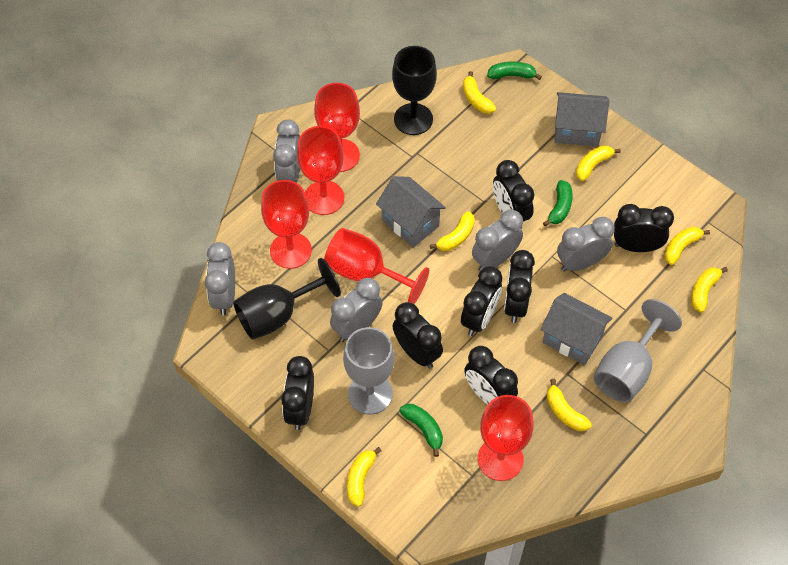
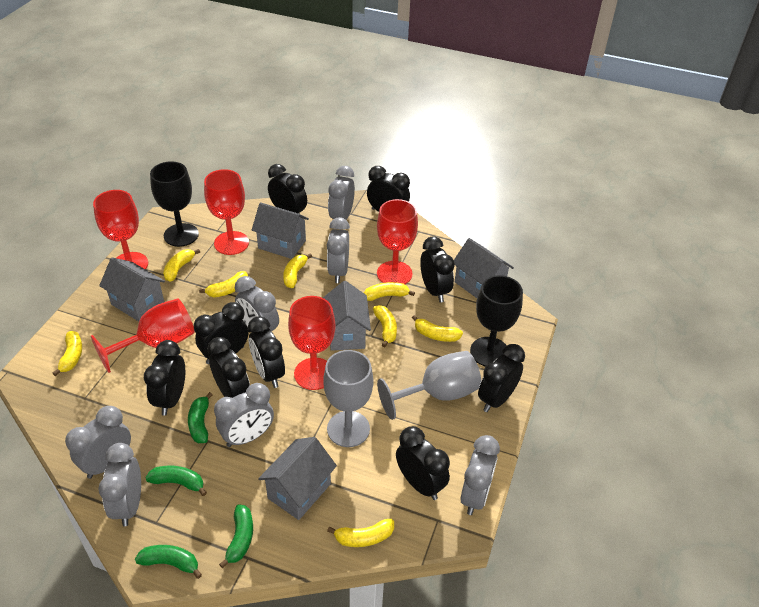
black clock: [281,356,314,430] [393,302,443,369] [461,266,503,336] [464,346,518,404] [493,160,534,229] [504,250,535,323] [614,204,674,252] = 7 -> [144,340,185,416] [194,302,248,364] [207,337,250,398] [248,316,285,388] [268,164,307,214] [367,166,410,212] [396,426,450,500] [420,236,455,303] [478,344,525,412] = 9
green banana: [399,404,443,457] [487,61,542,80] [543,180,573,226] = 3 -> [135,545,202,579] [146,466,207,496] [188,392,212,443] [219,504,253,568] = 4
grey clock: [205,242,235,315] [273,119,300,183] [330,278,383,342] [472,210,523,271] [557,217,615,272] = 5 -> [65,406,131,479] [98,443,141,526] [214,383,274,447] [235,276,279,331] [327,217,350,283] [328,166,355,220] [460,435,500,515] = 7
grey house: [376,176,446,247] [541,293,613,365] [555,92,609,147] = 3 -> [99,257,165,321] [252,202,309,259] [258,437,337,520] [323,281,371,351] [454,238,514,298] = 5
yellow banana: [347,447,381,507] [430,211,475,251] [463,71,496,114] [547,379,592,431] [576,145,621,181] [664,227,710,265] [691,267,728,313] = 7 -> [52,331,82,376] [163,249,200,282] [199,271,248,297] [283,253,312,288] [327,519,394,547] [364,282,415,301] [373,305,397,347] [412,315,463,342] = 8

